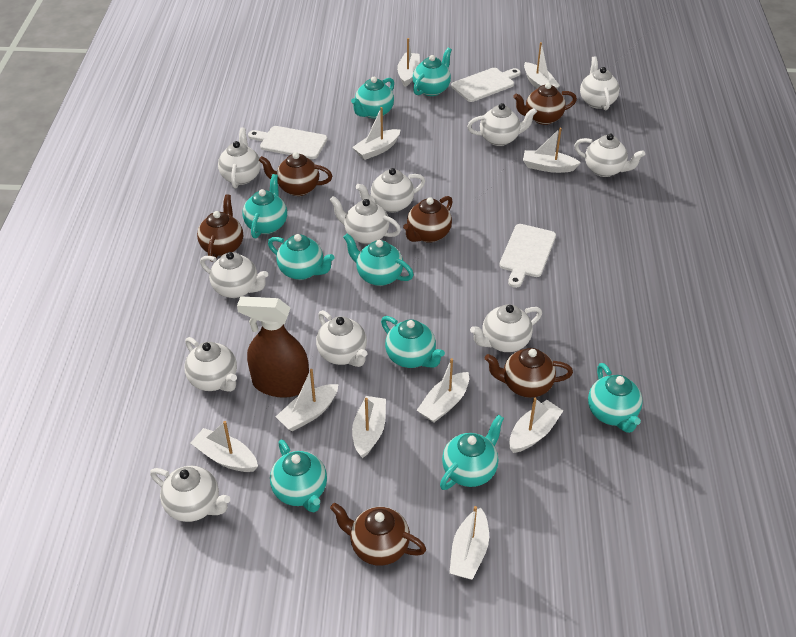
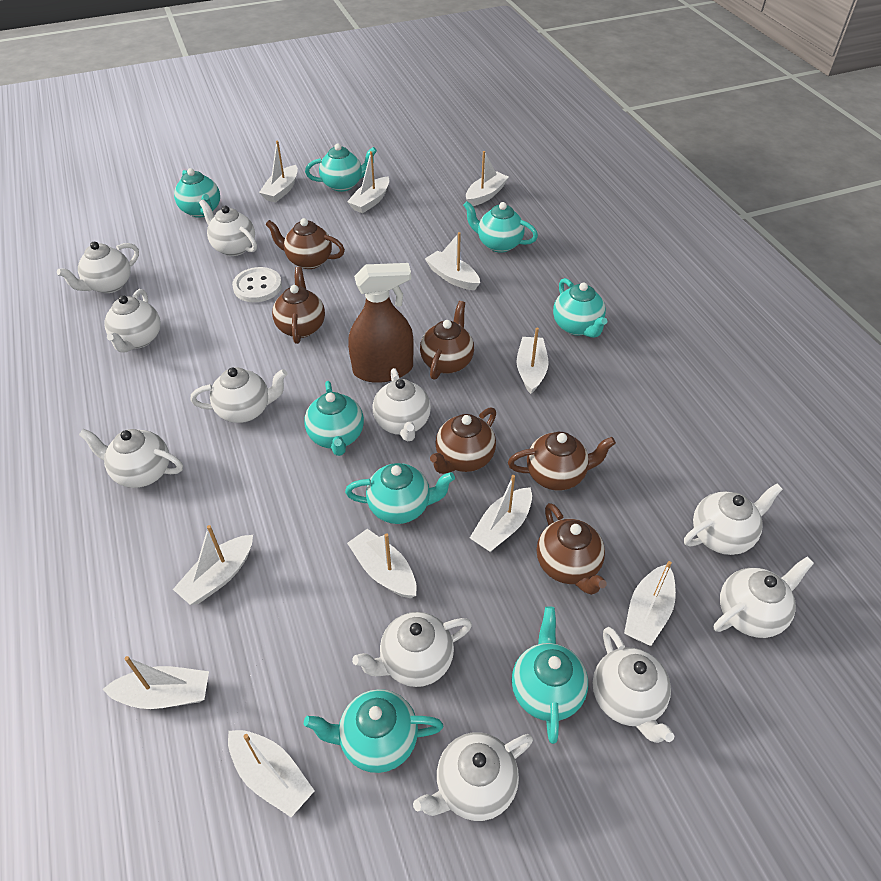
turquoise teapot: [242,174,287,238] [268,234,334,280] [270,440,327,512] [343,233,414,286] [351,77,394,119] [381,316,445,368] [413,48,452,96] [440,415,504,490] [588,363,643,433] = 9 -> [174,168,220,217] [304,381,364,456] [304,689,443,773] [305,143,377,192] [345,463,455,524] [463,201,538,253] [512,606,588,744] [553,278,608,338] = 8
white boat: [191,421,258,472] [276,369,338,431] [352,107,401,160] [352,396,386,458] [397,38,420,87] [417,358,469,423] [449,506,489,580] [509,398,563,453] [523,128,581,173] [524,42,560,89] = 10 -> [103,656,209,709] [173,525,253,605] [228,730,315,817] [259,140,298,203] [347,151,390,213] [347,529,417,598] [425,232,480,290] [466,151,509,206] [470,475,532,552] [516,328,549,394] [624,561,676,646] = 11
white button: none = 0 -> [232,267,282,302] = 1
white cutting board: [248,126,327,159] [451,68,521,102] [499,224,556,288] = 3 -> none = 0

